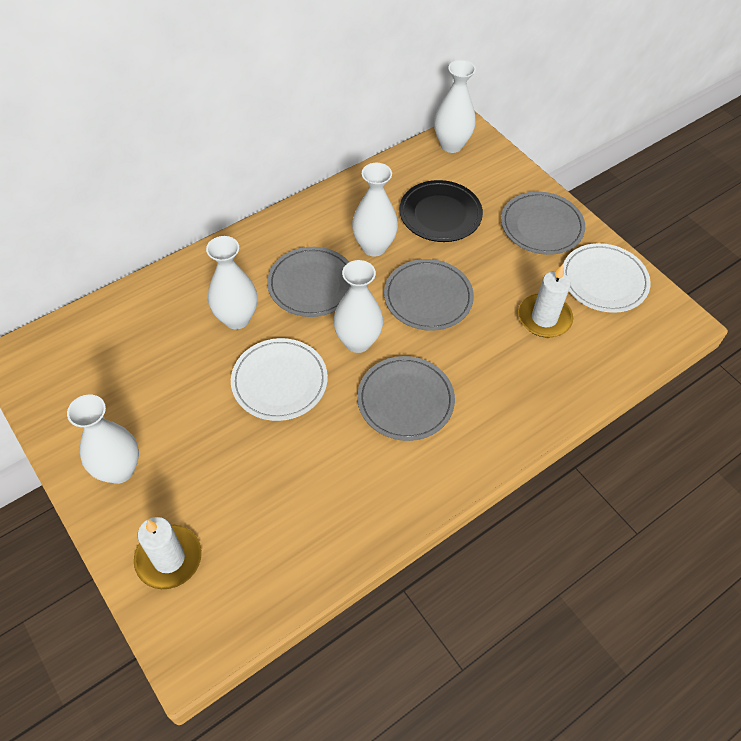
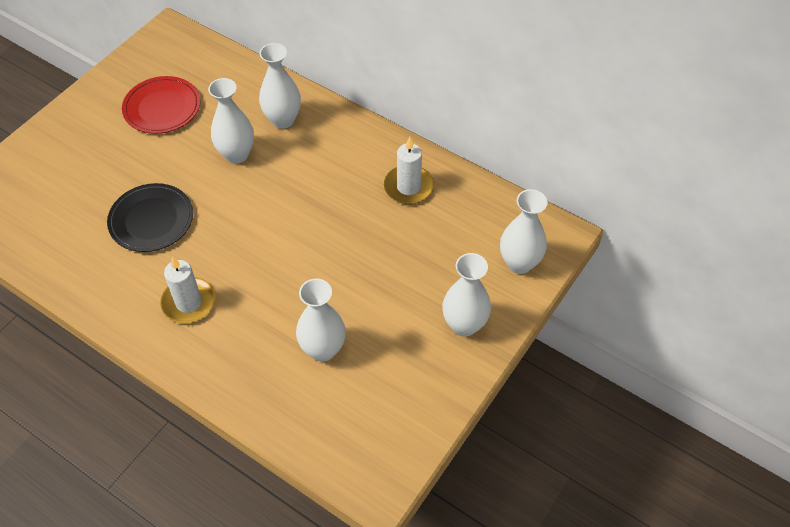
grey plate: [267,247,351,317] [357,356,455,441] [384,259,474,331] [501,192,585,255] = 4 -> none = 0
red plate: none = 0 -> [122,76,200,134] = 1
white plate: [231,338,328,421] [563,243,651,313] = 2 -> none = 0

